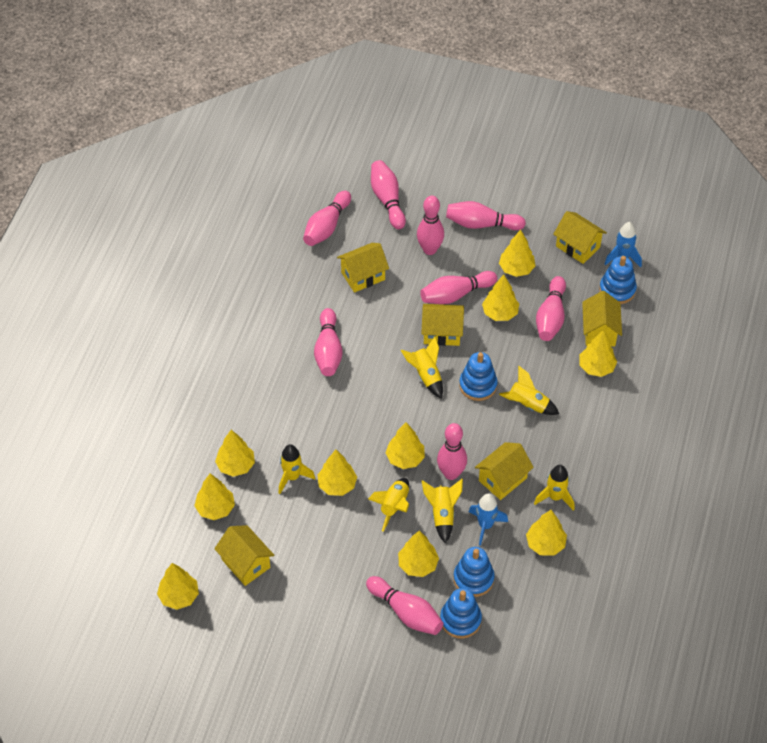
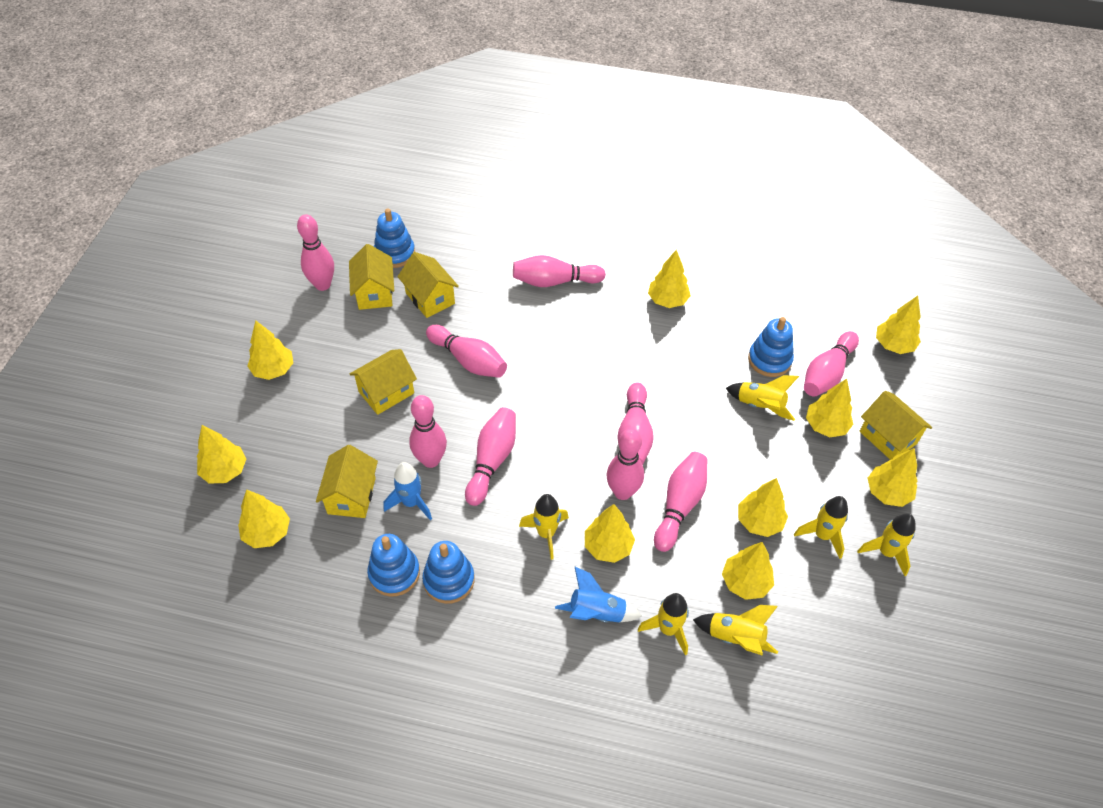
yellow house: [214,525,274,586] [337,243,389,293] [421,304,464,346] [475,442,534,500] [553,211,607,264] [582,291,622,346] = 6 -> [316,445,378,518] [349,244,394,310] [349,349,417,415] [398,252,459,318] [859,391,932,460] = 5

